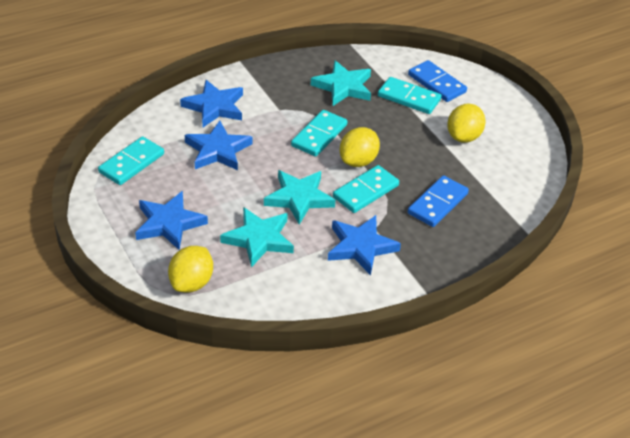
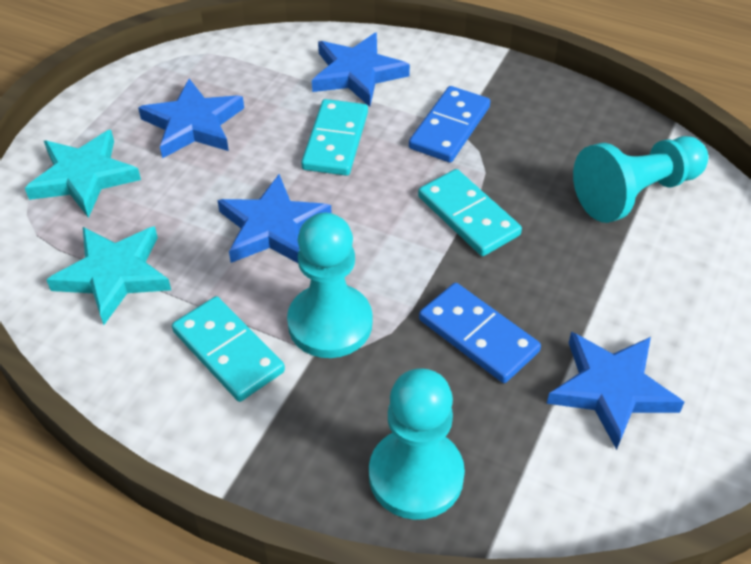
turquoise domino: [98,136,164,185] [291,110,348,157] [333,165,399,213] [378,77,441,114] = 4 -> [172,296,285,402] [301,99,368,176] [418,169,522,256] = 3
turquoise pawn: none = 0 -> [287,213,372,358] [369,368,465,520] [573,136,708,223] = 3
turquoise star: [220,207,294,268] [264,170,335,225] [311,60,371,106] = 3 -> [25,130,141,218] [46,226,171,325] = 2
yellow lemon: [168,246,213,292] [340,127,380,167] [447,104,485,143] = 3 -> none = 0

